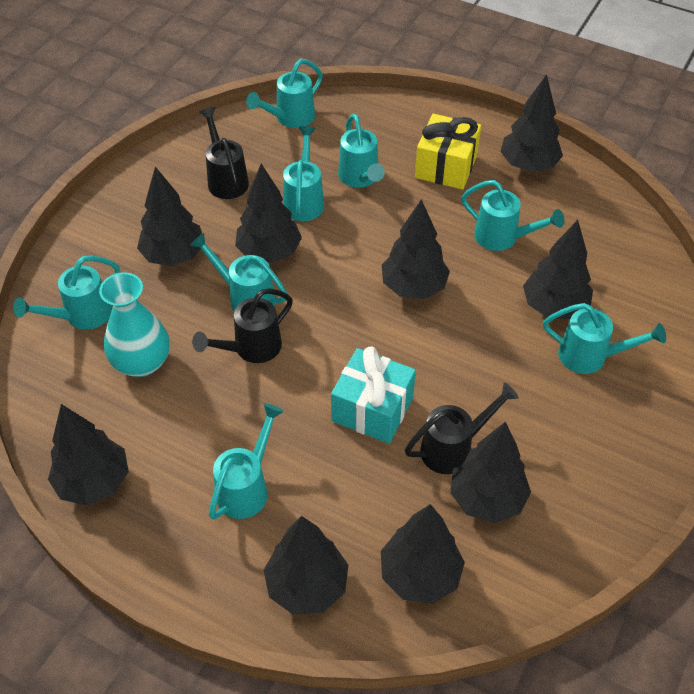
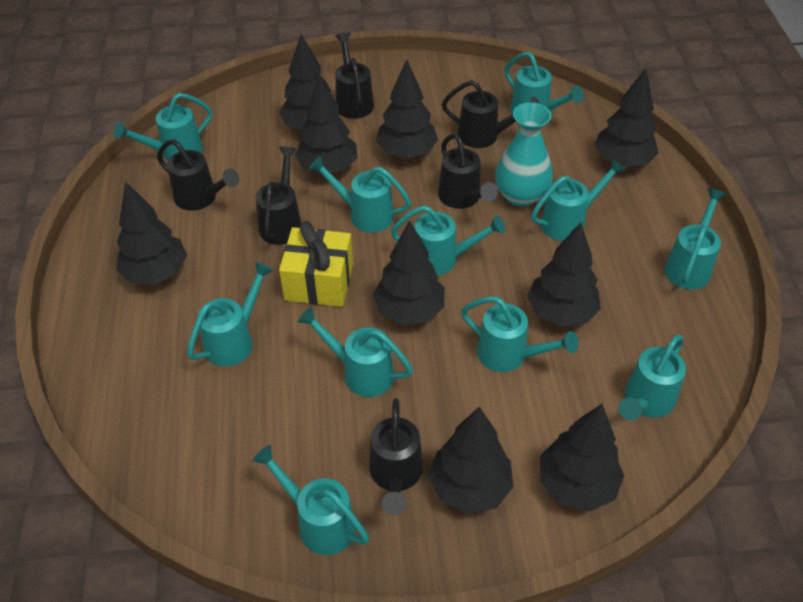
black watering can: [192,288,293,363] [199,107,249,199] [405,382,519,474] = 3 -> [157,139,239,211] [255,146,301,245] [335,32,374,119] [369,398,423,515] [438,133,498,209] [442,80,540,148] = 6
turquoise gift: [331,346,416,444] = 1 -> none = 0
turquoise watering can: [13,255,120,330] [190,233,288,311] [209,403,284,520] [246,59,323,128] [283,126,324,221] [338,114,385,188] [461,180,564,251] [543,303,666,374] = 8 -> [114,93,212,160] [187,261,274,366] [252,445,369,555] [298,307,413,397] [309,155,411,233] [391,205,505,275] [461,296,579,372] [505,52,584,114] [531,159,626,241] [619,335,686,420] [664,188,726,289] = 11

